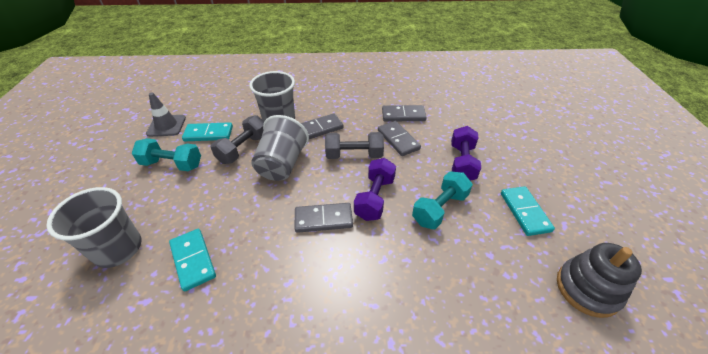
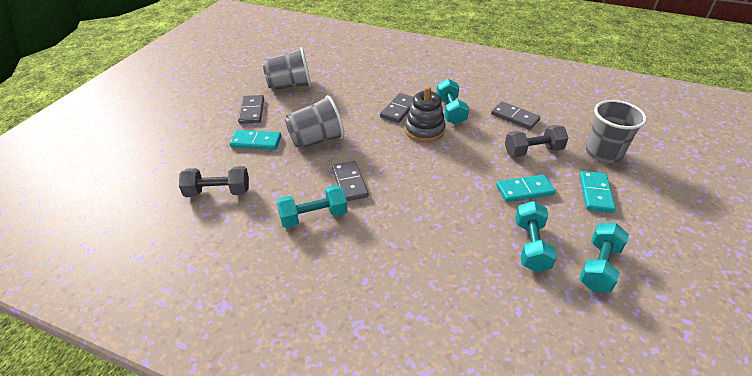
grey traffic cone: [146,93,186,137] = 1 -> none = 0
purple dumbbell: [354,158,396,221] [451,126,481,181] = 2 -> none = 0
turquoise dumbbell: [132,138,201,171] [412,171,473,229] = 2 -> [277,185,347,228] [436,79,469,125] [515,201,557,272] [579,223,629,293] = 4

